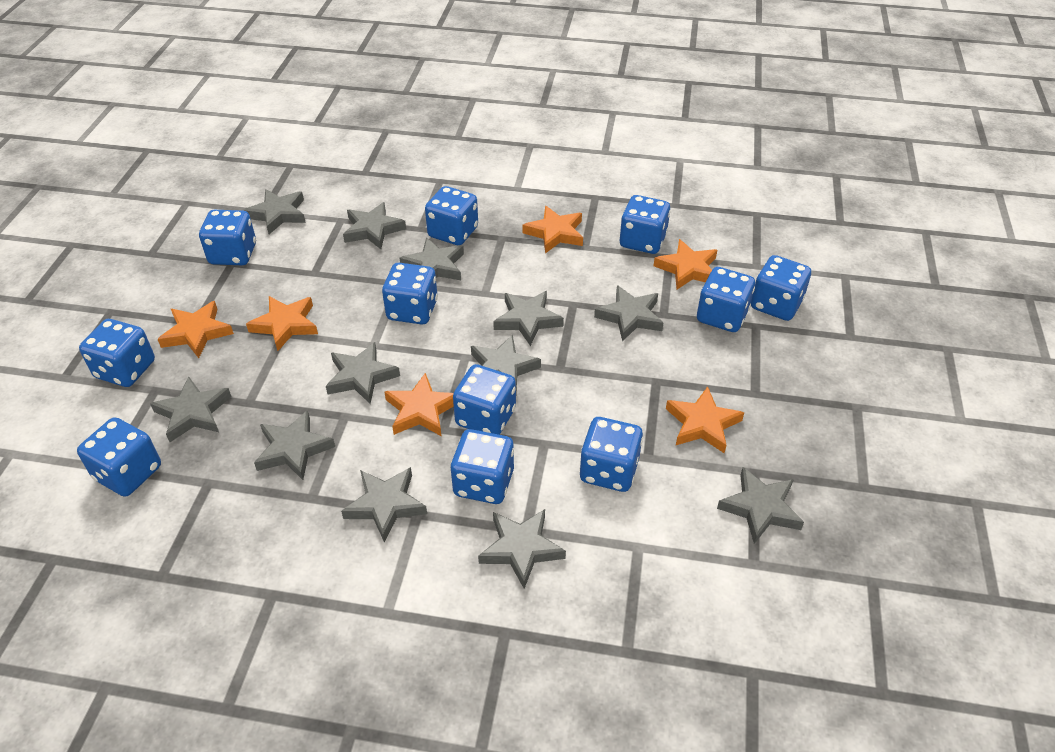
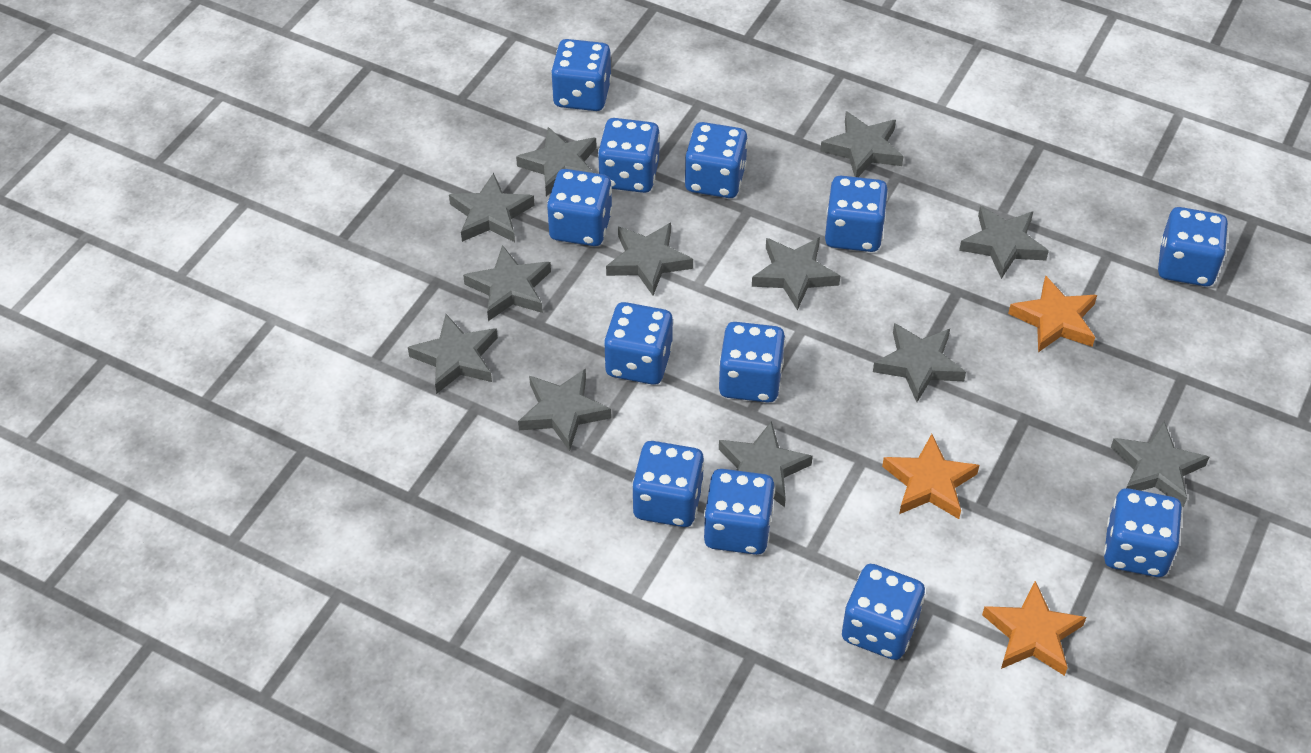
blue dice: [77,417,161,497] [79,319,155,387] [199,210,256,265] [382,263,438,324] [425,186,478,245] [450,429,514,504] [453,364,516,435] [580,417,643,492] [620,195,670,254] [697,267,755,332] [751,255,811,321] = 11 -> [547,169,612,246] [551,39,612,111] [598,118,660,193] [604,302,673,385] [632,441,704,527] [684,122,748,198] [704,469,775,555] [719,322,785,403] [825,176,888,252] [842,564,925,660] [1104,488,1182,577] [1158,207,1228,286] = 12
orange star: [157,301,234,358] [246,296,318,351] [384,373,454,436] [522,206,583,254] [654,239,717,289] [666,386,744,453] = 6 -> [882,434,979,519] [982,581,1086,676] [1008,275,1097,352] = 3

